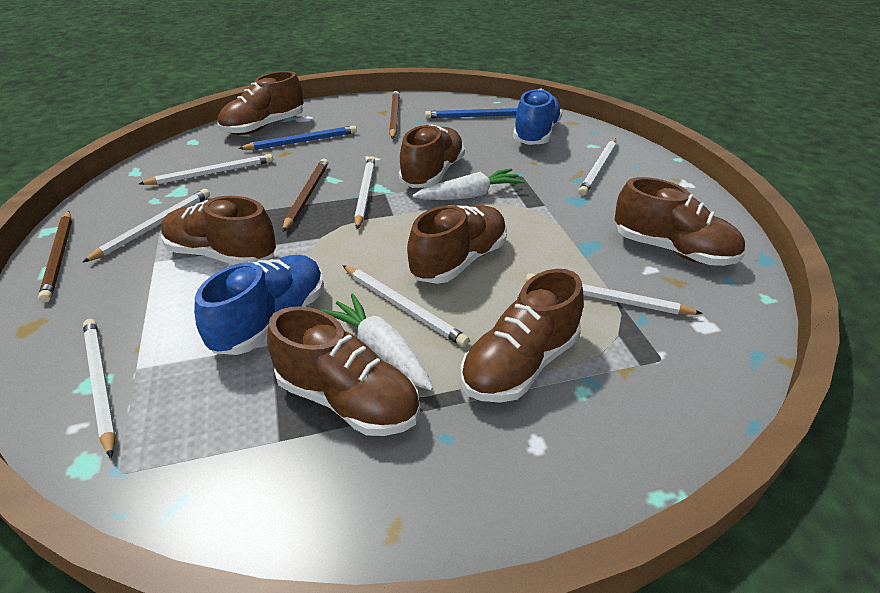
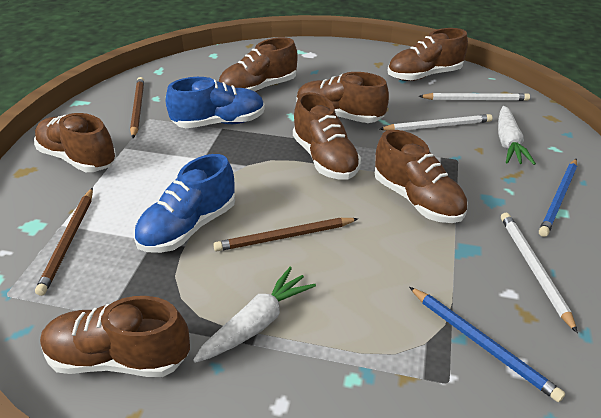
white pencil: [82,189,210,263] [83,319,116,458] [139,154,273,185] [342,265,470,347] [354,156,375,229] [526,273,703,315] [578,138,616,196] = 7 -> [380,114,493,131] [419,93,530,101] [501,213,578,333] = 3

